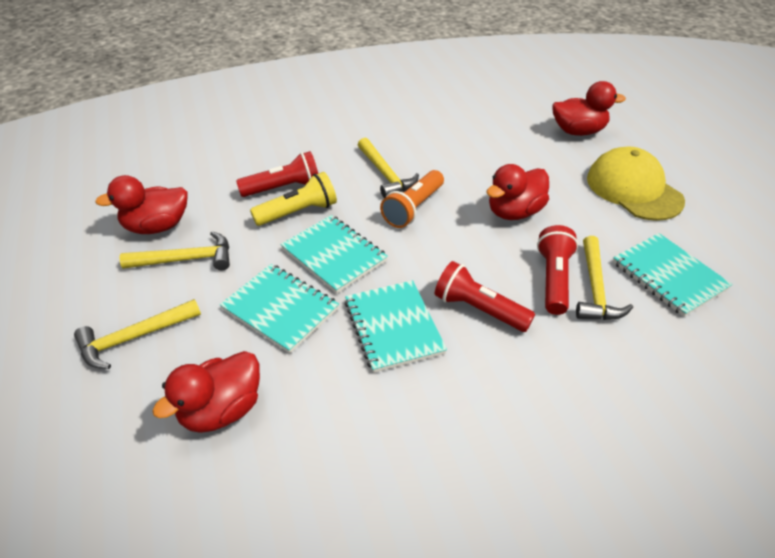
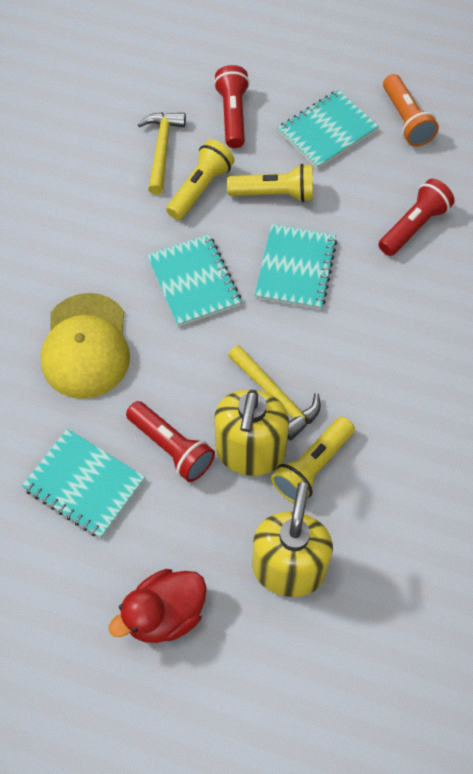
red duck: [95,175,188,234] [152,351,260,433] [486,164,549,220] [552,81,626,136] = 4 -> [109,569,207,643] = 1
yellow flashlight: [250,172,337,226] = 1 -> [166,140,235,220] [227,164,313,202] [271,417,355,503] = 3
yellow hammer: [74,299,201,369] [119,231,230,270] [358,138,419,198] [576,236,633,320] = 4 -> [138,112,186,195] [228,345,321,441] = 2
yellow soap dispenser: none = 0 -> [215,390,289,476] [252,482,333,597] = 2

